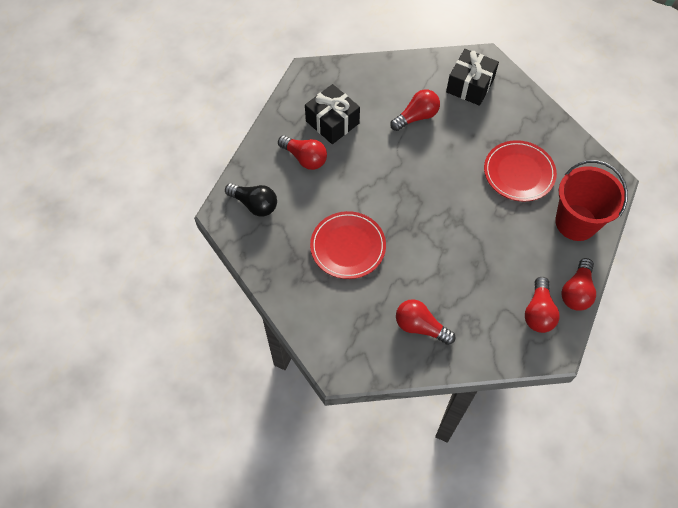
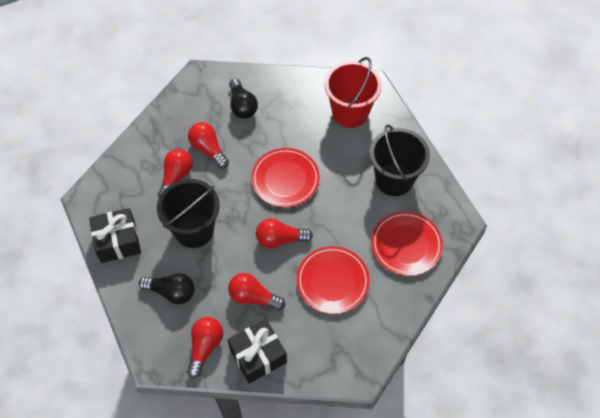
black bucket: none = 0 -> [157,179,220,248] [369,124,430,196] = 2
black light bulb: [225,183,277,217] = 1 -> [139,273,195,304] [229,78,258,119] = 2
red plate: [310,211,386,279] [484,140,557,202] = 2 -> [251,148,320,207] [297,246,370,314] [371,211,443,276] = 3

